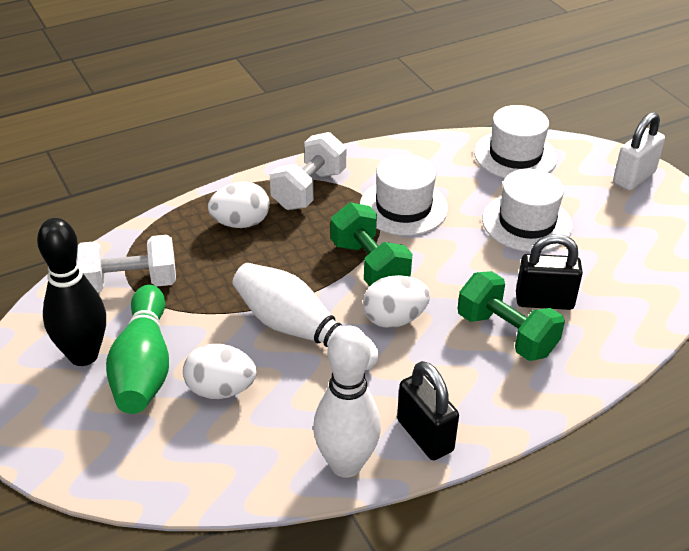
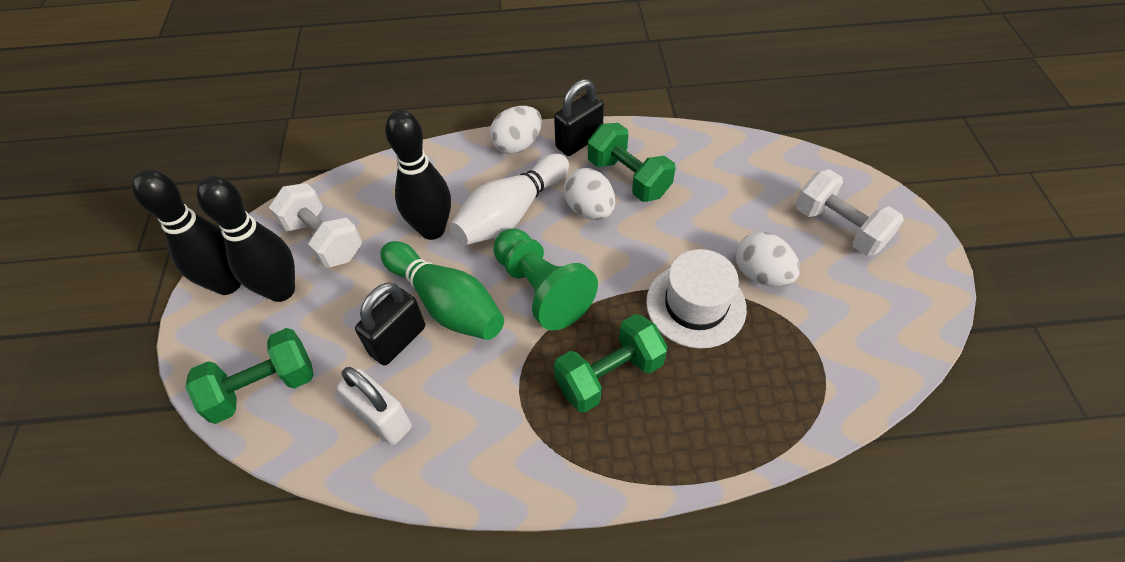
black bowling pin: [37,218,106,366] = 1 -> [132,169,241,295] [197,176,295,302] [385,110,451,240] = 3
green dumbbell: [331,202,412,287] [458,271,565,361] = 2 -> [185,328,313,424] [554,314,668,413] [588,123,675,202] = 3
green pawn: none = 0 -> [493,228,598,330] = 1
white bowling pin: [232,263,379,370] [313,326,381,478] = 2 -> [450,153,569,245] = 1
white hat: [360,154,448,236] [474,105,558,178] [482,169,573,252] = 3 -> [646,249,747,349] = 1

